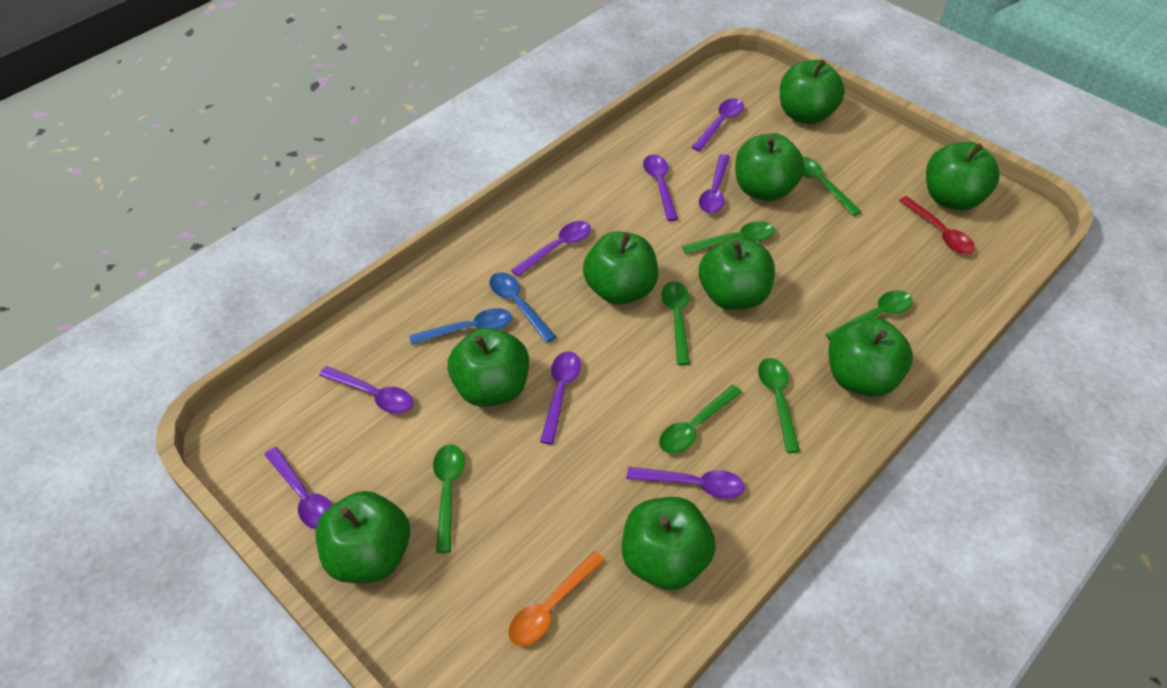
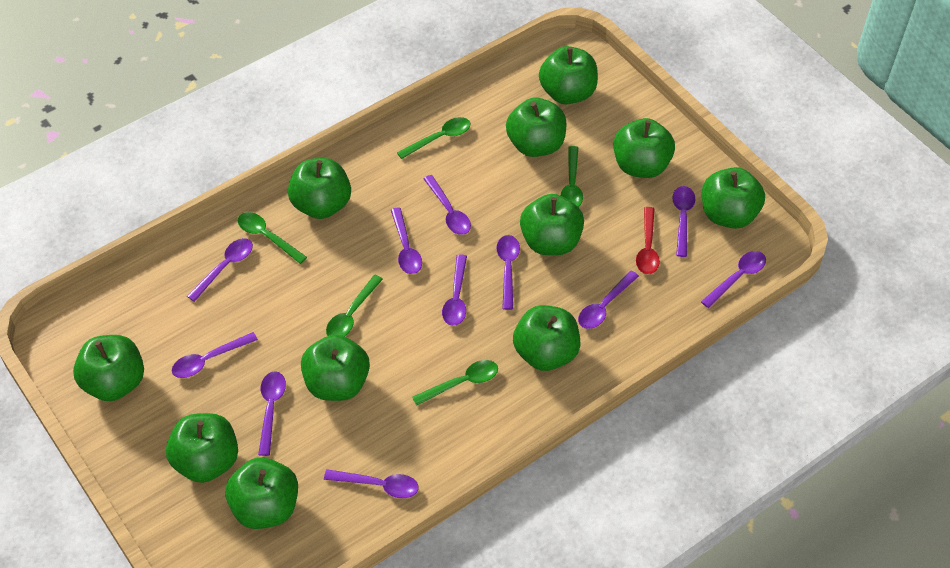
blue spoon: [409,308,512,345] [489,273,556,343] = 2 -> none = 0
green apple: [315,491,410,583] [448,328,529,407] [583,231,658,305] [622,497,716,590] [699,236,775,310] [735,133,805,201] [780,60,845,124] [829,318,913,397] [926,142,1000,210] = 9 -> [73,335,144,401] [166,413,238,483] [225,457,298,529] [288,158,351,219] [301,334,370,401] [506,98,567,157] [513,305,580,371] [520,194,584,255] [539,46,598,104] [613,118,675,178] [702,167,765,229] = 11
green spoon: [433,444,465,553] [659,385,742,454] [662,281,690,366] [682,221,775,254] [758,358,800,453] [803,157,862,216] [825,290,913,340] = 7 -> [238,212,307,264] [326,275,383,336] [397,117,470,159] [412,360,498,406] [560,146,583,207] = 5
orange spoon: [508,551,605,647] = 1 -> none = 0
purple spoon: [265,447,332,529] [319,366,413,414] [511,221,591,277] [540,351,581,445] [627,467,744,499] [643,155,678,221] [692,98,744,151] [699,154,730,213] = 8 -> [172,332,258,378] [187,238,253,302] [258,371,286,456] [324,469,419,498] [391,208,422,274] [423,175,471,235] [442,254,467,326] [496,235,520,310] [578,271,639,329] [672,186,696,257] [701,251,766,308] = 11

